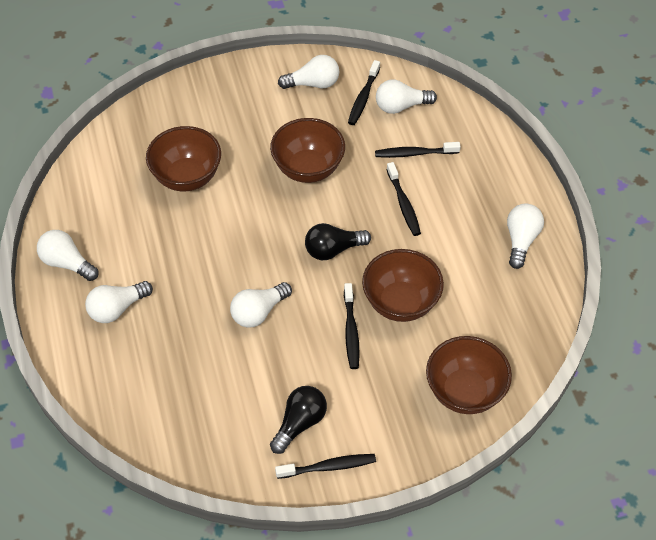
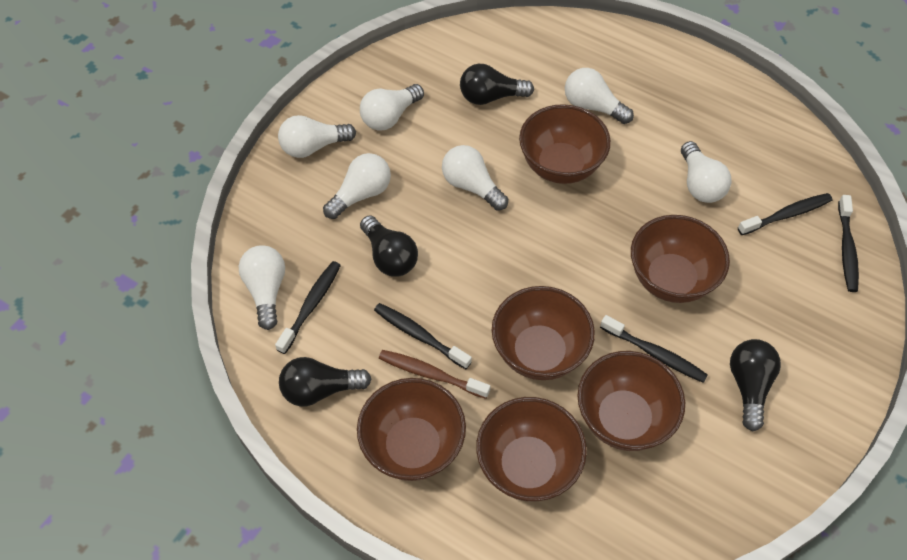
black light bulb: [270,386,327,454] [305,223,371,260] = 2 -> [279,357,371,406] [360,216,418,277] [460,64,534,105] [730,339,781,431] = 4
brown bowl: [146,126,221,191] [270,118,345,183] [362,249,444,322] [426,336,512,414] = 4 -> [357,378,466,481] [476,397,587,502] [492,286,595,380] [519,104,611,184] [577,351,685,451] [631,215,730,303] = 6
brown toothbrush: none = 0 -> [379,350,490,399] = 1
white light bulb: [37,230,98,281] [85,281,153,323] [230,282,292,328] [278,55,339,89] [376,80,437,114] [507,204,544,269] = 6 -> [239,245,285,330] [278,115,356,158] [323,153,391,219] [360,84,424,131] [442,145,508,211] [565,68,634,124] [681,141,732,203] = 7

